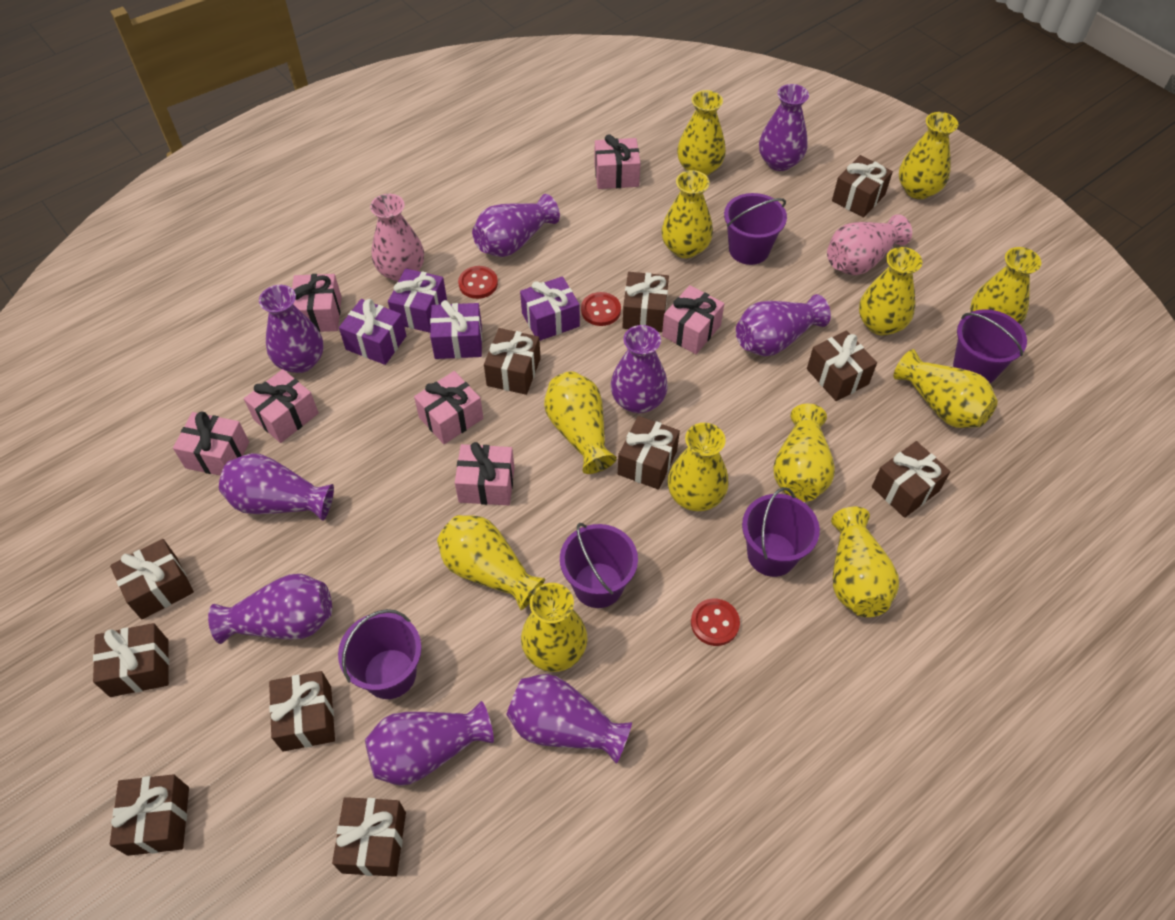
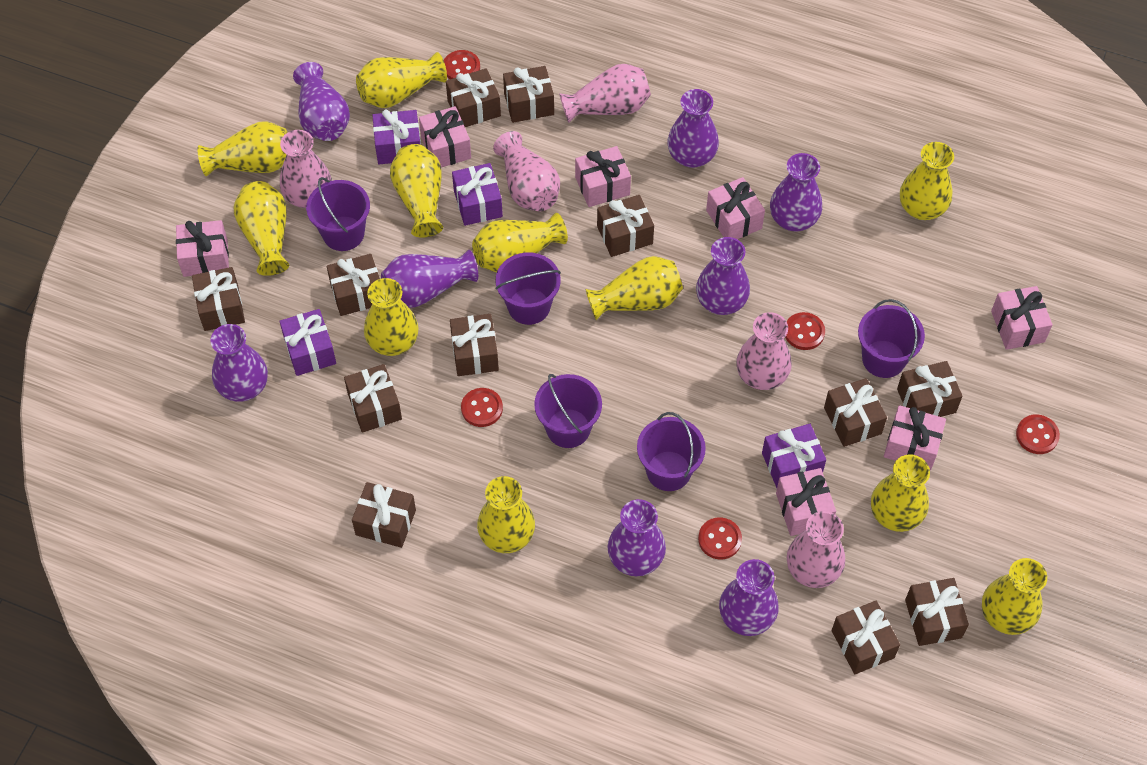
brown gift: [93,623,169,697] [110,539,194,620] [110,774,189,856] [269,671,335,752] [332,797,406,877] [484,328,541,395] [618,416,680,490] [622,272,669,332] [807,330,877,401] [832,155,893,218] [872,441,951,518] = 11 -> [192,267,245,331] [327,254,380,316] [344,364,402,433] [352,482,416,548] [446,68,501,127] [450,314,499,376] [503,66,554,123] [597,195,654,257] [824,378,887,447] [832,601,900,674] [897,361,963,417] [905,578,969,646] = 12
pink vase: [370,194,424,282] [827,214,912,275] = 2 -> [280,130,332,208] [493,131,560,211] [559,64,651,123] [736,312,792,390] [787,511,845,588] = 5
purple vase: [208,574,332,644] [219,453,334,521] [259,285,323,373] [365,701,494,786] [472,194,560,257] [506,674,632,764] [611,325,668,413] [736,294,831,356] [759,84,809,171] = 9 -> [210,324,268,402] [293,62,350,141] [381,250,478,308] [607,499,666,576] [667,89,719,168] [696,237,750,315] [719,559,779,636] [770,153,822,231] = 8
red button: [458,266,498,299] [581,292,621,326] [691,599,740,646] = 3 -> [444,50,480,79] [461,388,503,427] [698,518,742,559] [785,312,825,350] [1016,414,1060,454] = 5
yellow vase: [437,515,545,610] [521,583,587,672] [544,371,617,474] [662,170,713,258] [668,423,729,511] [677,90,726,176] [773,404,835,502] [831,506,899,617] [859,247,922,336] [894,349,998,428] [899,112,958,199] [970,247,1041,325] = 12 -> [198,121,288,176] [234,181,289,276] [356,52,447,108] [364,278,419,356] [390,144,443,238] [472,213,568,272] [477,476,535,553] [585,256,683,320] [871,454,930,532] [900,142,954,220] [982,558,1047,635] = 11

